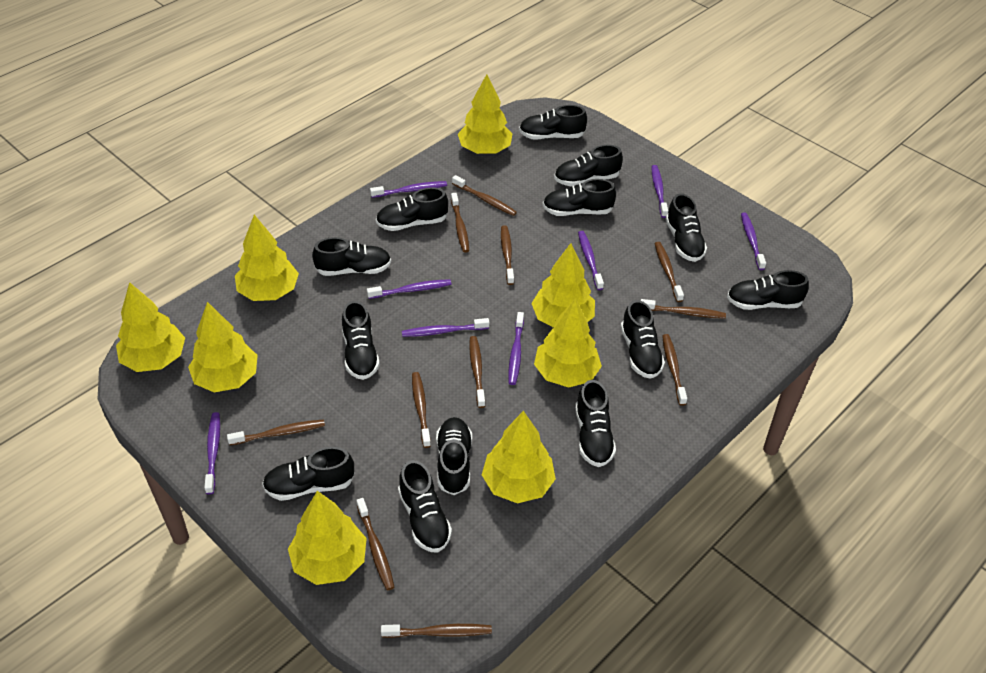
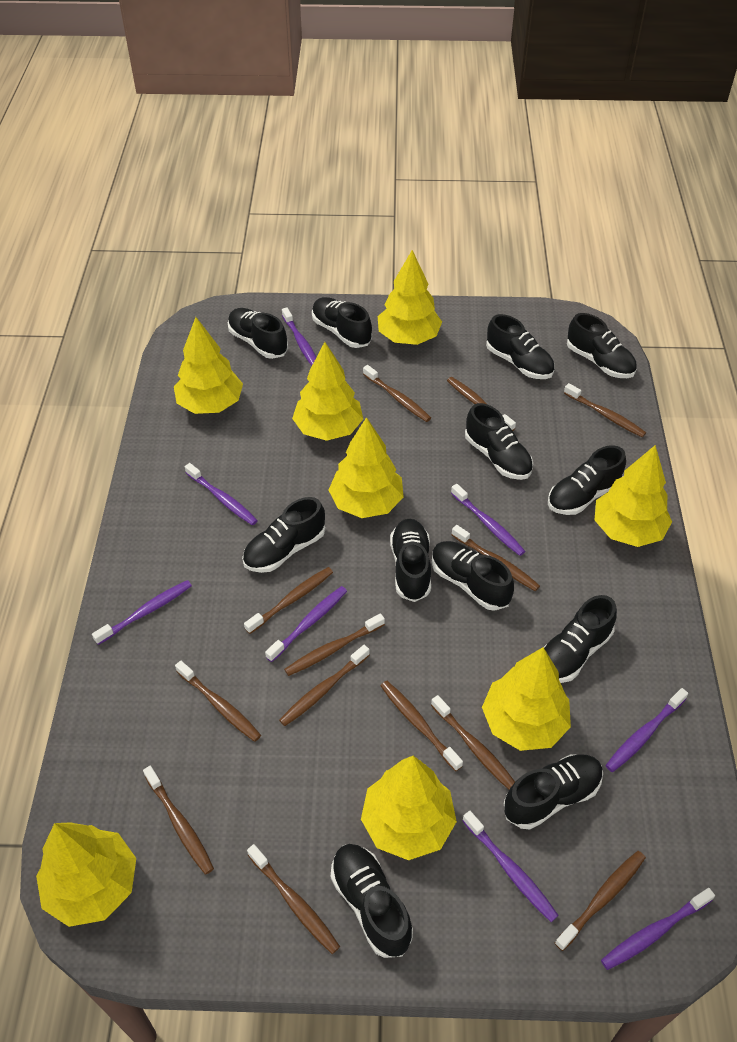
black shoe: [262,447,355,501] [312,237,391,276] [342,301,380,380] [376,187,448,231] [398,460,452,553] [436,417,472,495] [519,105,587,139] [543,179,616,216] [554,145,623,186] [575,380,616,467] [621,300,665,379] [666,193,707,262] [727,270,809,310] = 13 -> [228,308,288,359] [242,497,325,573] [312,297,372,348] [331,844,413,958] [390,519,431,602] [432,541,514,611] [465,403,533,480] [486,314,554,379] [504,754,603,830] [544,595,617,683] [548,445,626,515] [567,313,637,378] = 12
brown toothbrush: [227,420,325,445] [356,498,395,590] [381,624,492,638] [412,372,431,448] [451,193,469,253] [452,175,517,216] [469,336,485,408] [501,225,514,285] [641,299,726,319] [655,242,684,302] [662,334,687,406] = 11 -> [143,766,214,875] [175,661,261,742] [244,567,333,634] [247,844,340,954] [279,645,370,726] [284,613,385,676] [363,365,431,422] [380,681,463,771] [431,695,515,790] [447,377,516,431] [452,525,540,591] [555,851,646,951] [564,383,646,437] = 13

